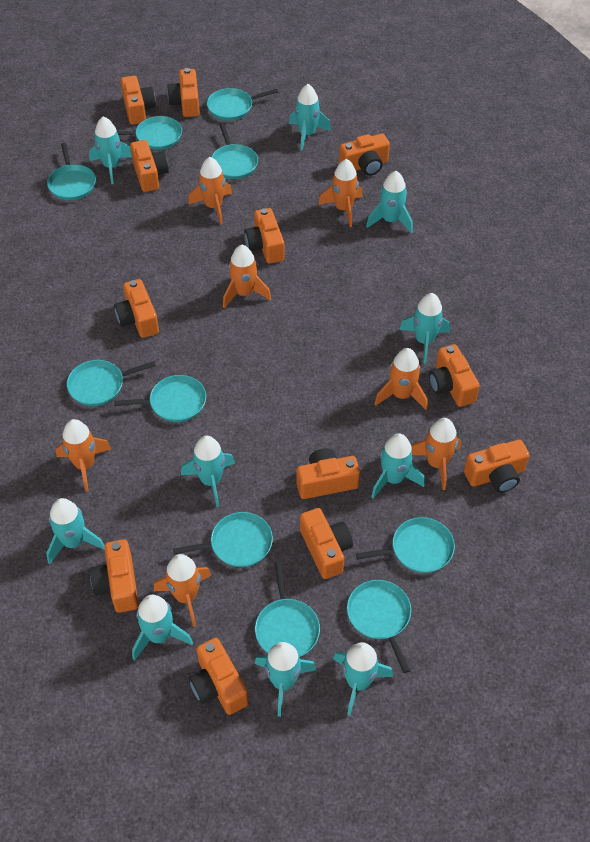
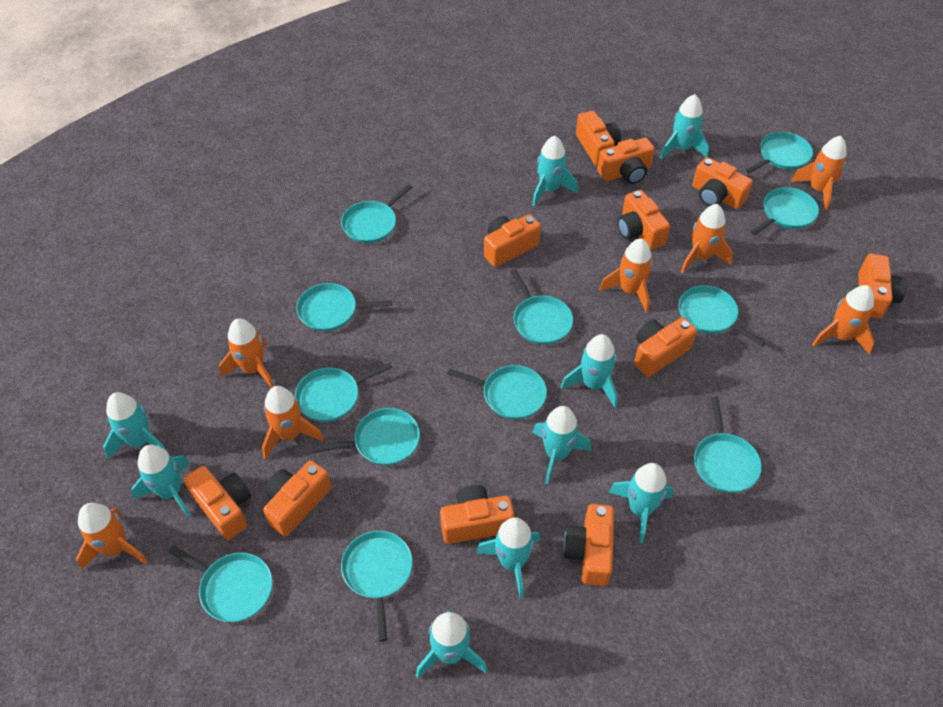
orange camera: [90,539,139,613] [114,279,159,338] [120,76,156,125] [130,140,169,192] [167,68,200,117] [189,638,249,715] [244,208,285,263] [297,448,360,499] [300,508,353,579] [339,133,390,176] [429,344,480,407] [464,439,530,493] = 12 -> [184,466,251,540] [263,460,331,536] [440,485,515,544] [484,214,541,267] [563,504,614,586] [576,111,621,166] [597,138,655,184] [617,190,670,250] [634,317,697,377] [692,157,753,209] [858,254,907,319] = 11
turquoise pan: [47,143,96,200] [67,360,156,406] [114,375,206,422] [117,116,182,150] [173,512,273,567] [207,88,278,121] [211,123,258,179] [255,562,320,657] [347,580,411,673] [356,517,455,573] = 10 -> [169,545,272,622] [295,363,392,422] [296,283,392,331] [314,408,420,465] [341,184,412,243] [341,531,413,642] [447,365,547,419] [511,270,573,345] [678,285,766,346] [694,397,762,493] [746,132,813,173] [750,187,819,235] = 12
turquoise rocket: [46,498,105,565] [89,116,132,184] [132,595,193,661] [181,436,235,507] [255,642,316,717] [289,84,331,151] [333,642,393,716] [366,171,413,233] [371,433,425,499] [399,293,450,364] = 10 -> [103,392,167,459] [132,445,191,518] [416,610,487,678] [476,517,540,598] [532,136,578,206] [532,406,591,484] [561,334,618,407] [609,463,673,544] [660,94,709,160] = 9

